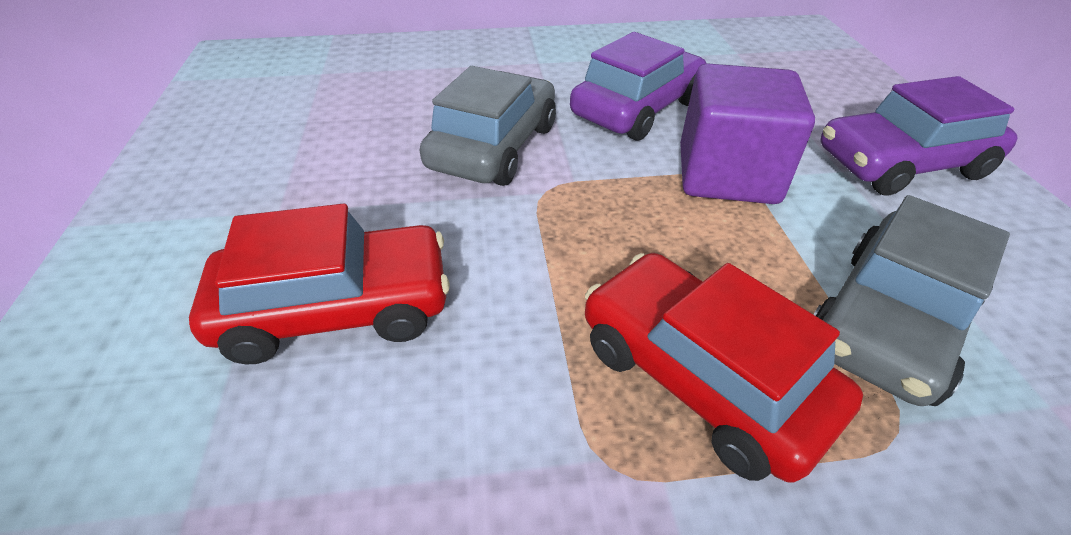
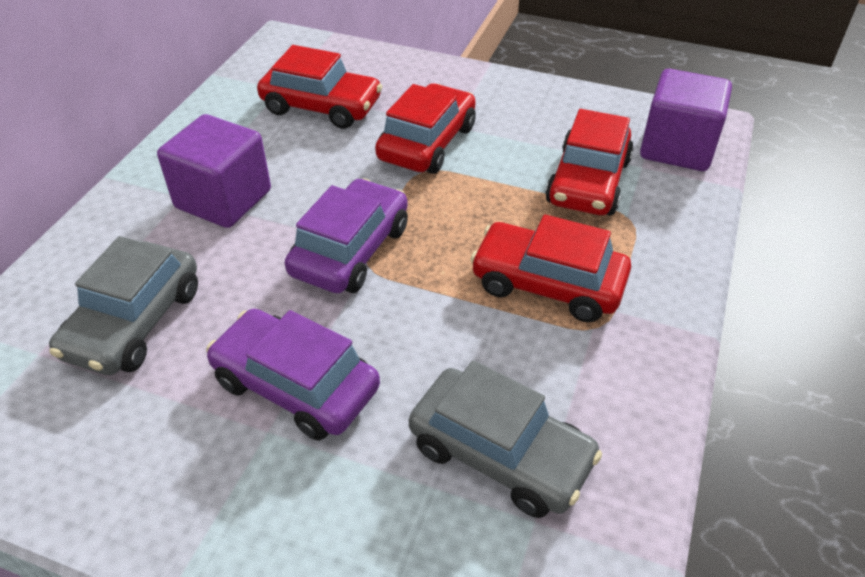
purple cube: [680,63,815,204] = 1 -> [157,114,271,228] [640,69,732,171] = 2
red car: [189,204,450,364] [585,253,863,483] = 2 -> [257,45,382,129] [375,84,476,174] [470,214,631,323] [545,109,634,215] = 4

